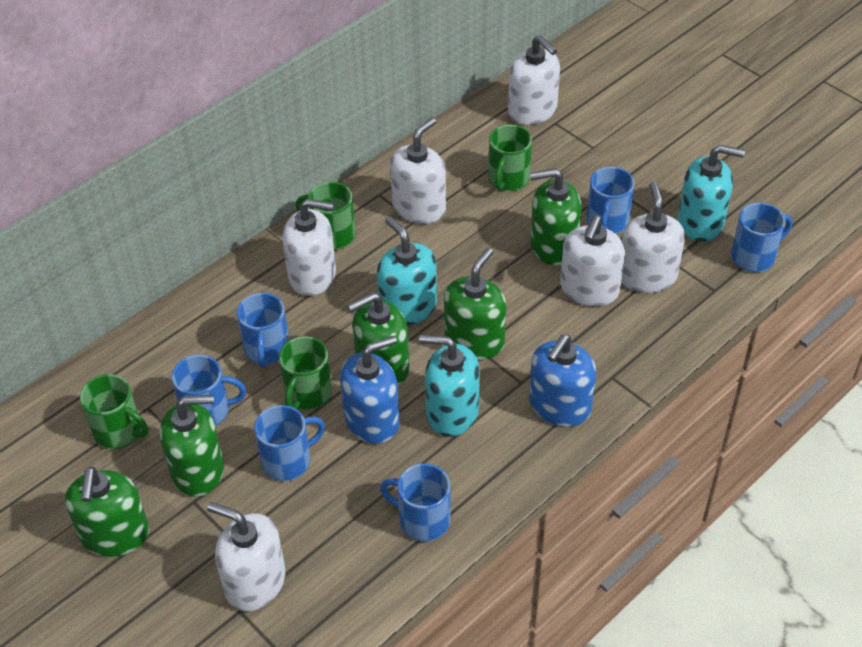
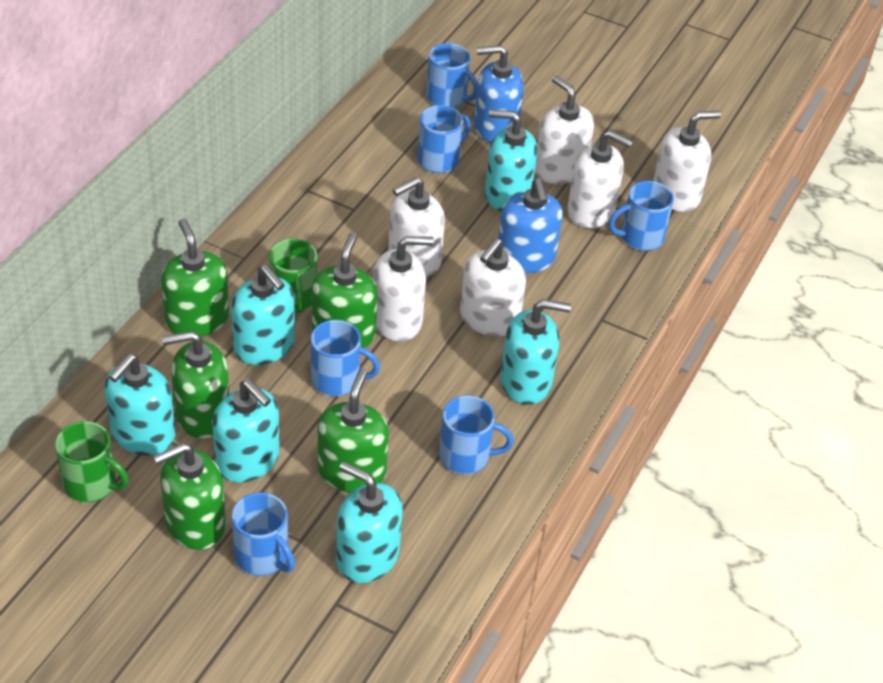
green mug: [80,374,149,449] [279,336,332,410] [296,182,356,250] [488,125,532,191] = 4 -> [55,421,129,503] [269,239,317,313] = 2
turquoise soap dispenser: [377,216,437,326] [419,335,480,437] [678,145,745,241] = 3 -> [105,354,175,456] [212,380,280,483] [231,265,295,365] [336,462,403,583] [485,110,538,212] [500,299,571,405] = 6

